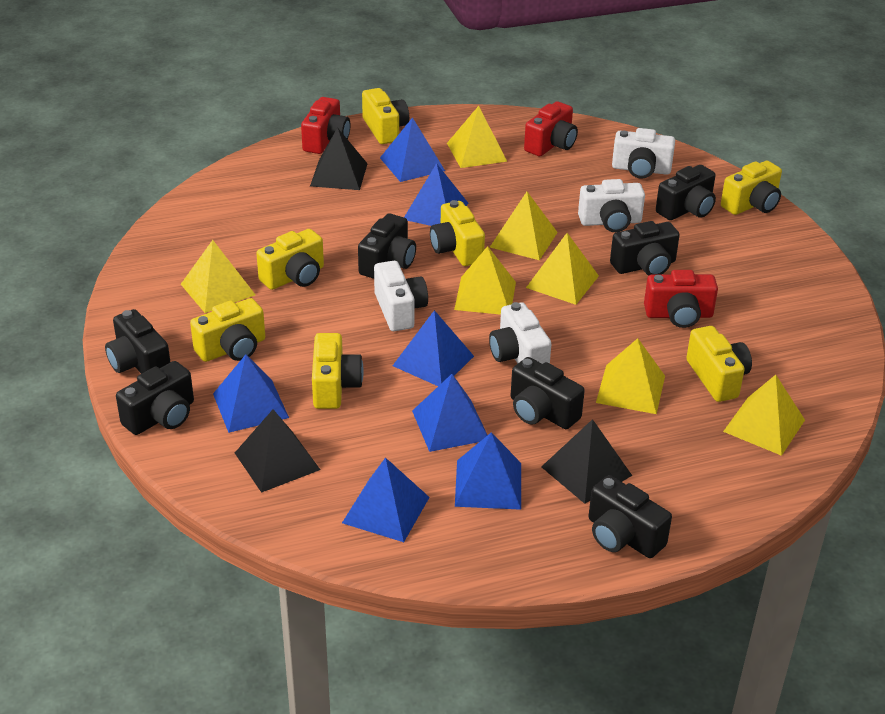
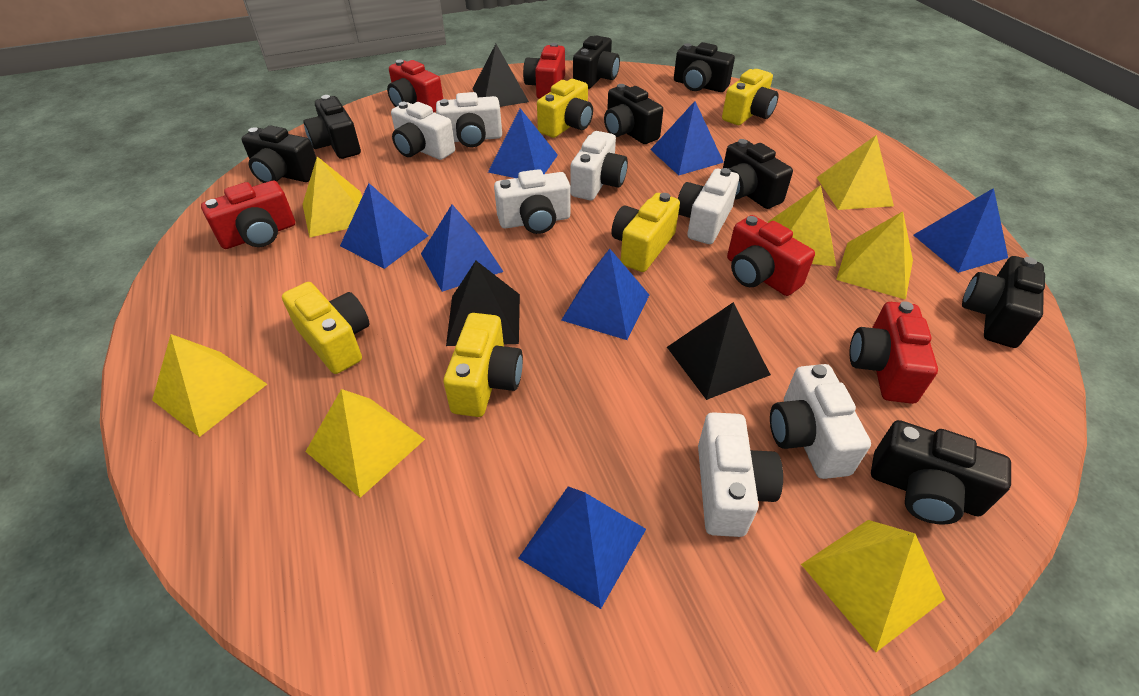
black camera: [105,309,170,374] [116,361,194,435] [358,213,416,279] [511,357,585,429] [589,475,672,558] [610,221,680,276] [656,165,716,220] = 7 -> [242,125,316,183] [303,95,361,159] [573,36,620,89] [604,84,663,144] [674,42,735,92] [723,139,793,209] [871,420,1011,525] [962,256,1045,348] = 8
red camera: [301,97,350,154] [524,101,578,156] [644,270,718,328] = 3 -> [201,181,295,249] [387,59,443,112] [523,43,565,99] [727,215,815,296] [849,301,938,404] = 5
white camera: [374,261,428,331] [489,302,551,364] [578,179,645,232] [612,128,675,178] = 4 -> [391,102,455,160] [436,92,502,147] [494,169,570,234] [571,131,628,200] [678,168,739,244] [698,412,783,537] [770,364,871,479] = 7
yellow camera: [190,298,265,362] [256,229,324,290] [312,333,364,409] [362,88,409,144] [430,200,485,266] [686,326,752,402] [721,161,782,215] = 7 -> [282,282,370,374] [444,313,523,417] [537,79,593,138] [612,193,680,272] [722,69,779,125] = 5

